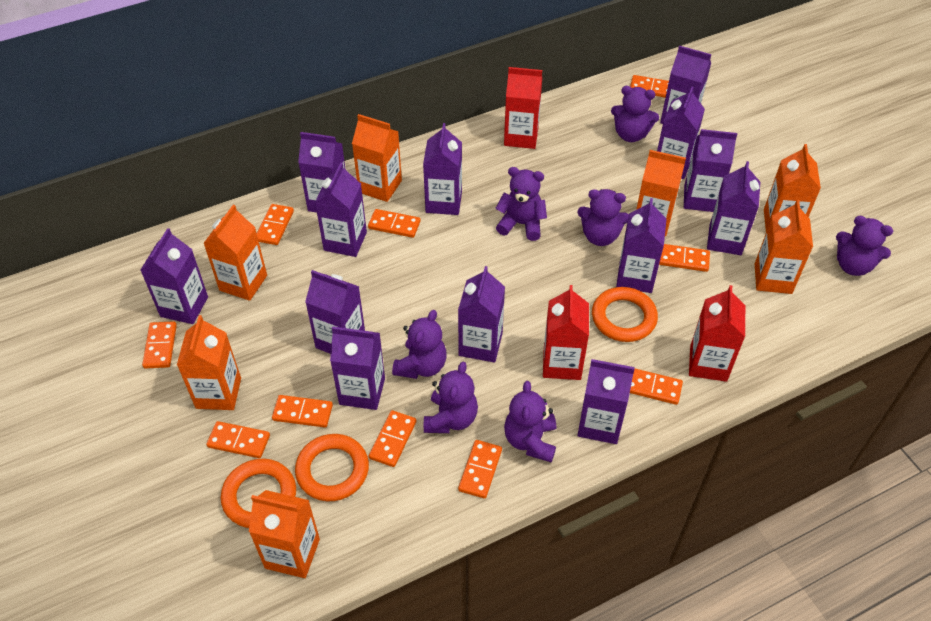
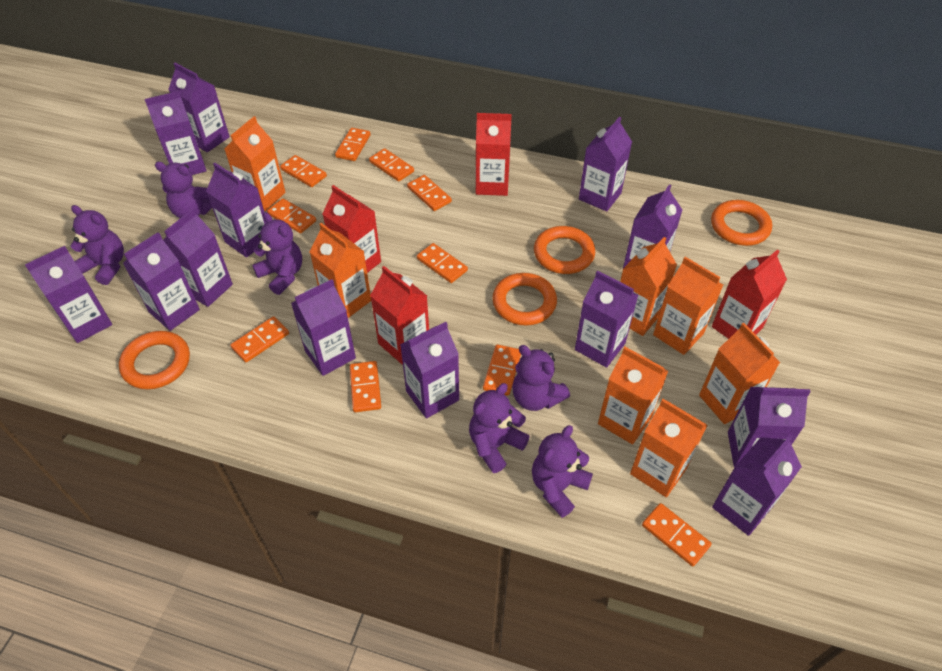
orange ring: [221,459,296,528] [295,434,369,501] [592,287,658,342] = 3 -> [119,331,190,389] [492,273,557,325] [534,226,595,274] [711,200,772,246] = 4
purple teddy bear: [392,310,447,379] [424,362,478,433] [495,167,547,241] [504,381,556,462] [577,189,629,246] [611,86,659,142] [836,216,893,276] = 7 -> [71,205,124,285] [155,162,212,218] [252,212,302,295] [469,383,530,473] [512,345,570,411] [532,425,593,518] = 6
red carton: [504,67,542,149] [543,285,589,380] [689,285,745,382] = 3 -> [323,185,381,273] [370,266,429,365] [476,113,512,196] [712,250,787,339] = 4

